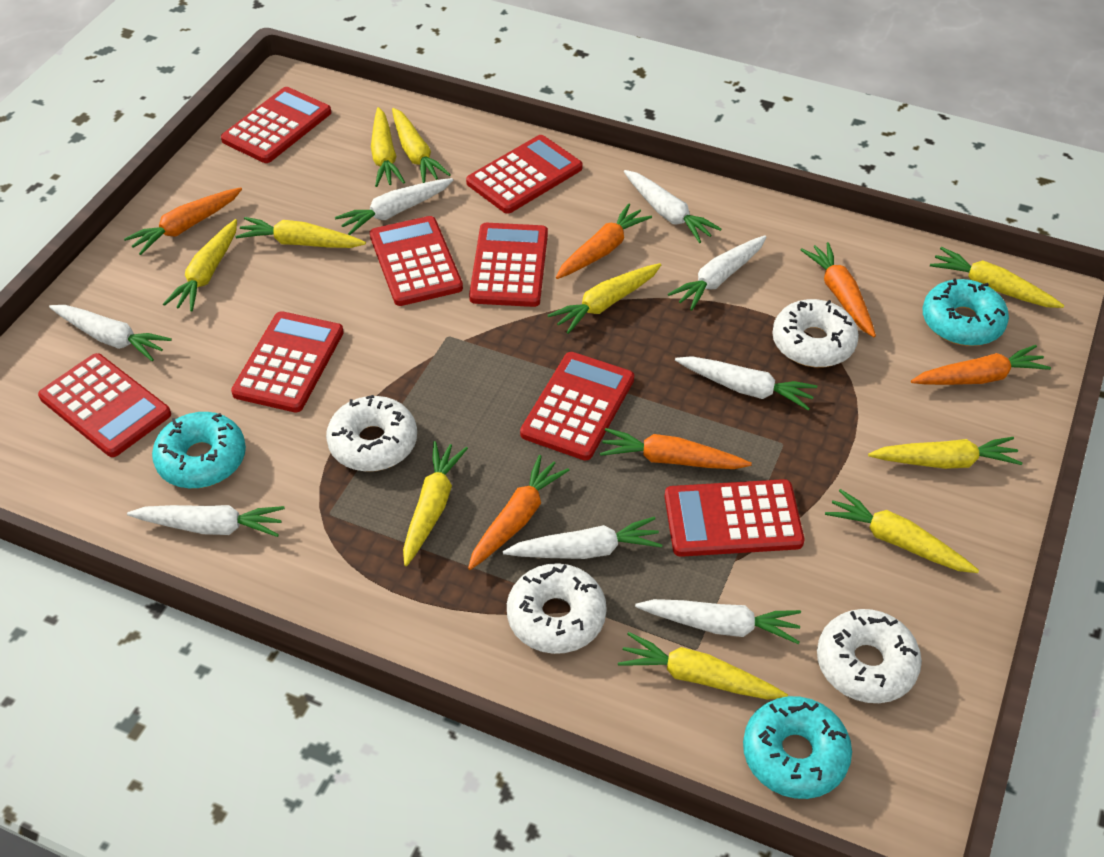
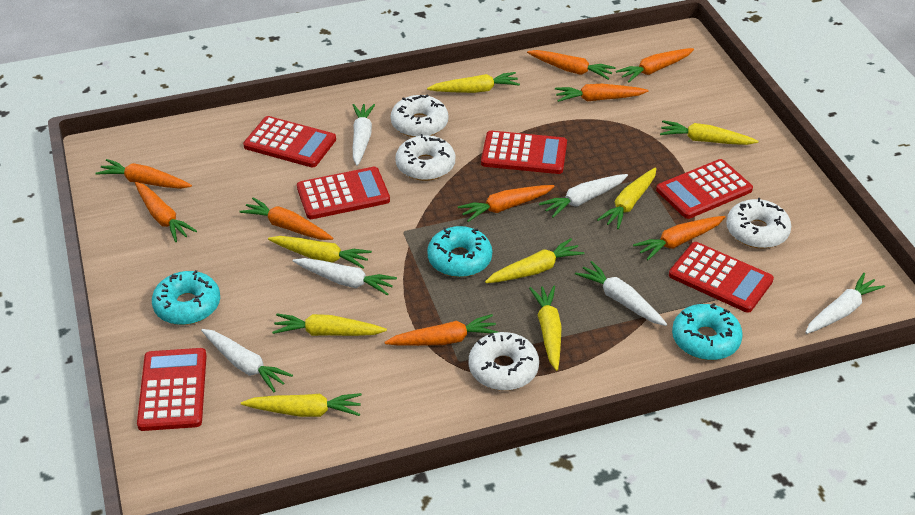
orange carrot: [124,187,242,255] [468,455,570,570] [556,203,652,279] [600,428,752,469] [801,242,876,337] [911,345,1051,385] = 6 -> [96,159,192,189] [135,182,197,242] [239,198,333,240] [384,314,498,346] [458,185,555,222] [527,50,615,80] [555,84,649,102] [616,48,694,83] [633,216,725,260] = 9
red calculator: [38,353,171,457] [221,87,331,163] [231,311,344,413] [370,216,463,306] [466,135,582,214] [469,223,548,307] [520,352,634,461] [665,479,804,557] = 8 -> [137,348,207,431] [243,116,336,168] [297,167,390,219] [481,131,567,174] [656,159,753,219] [669,242,774,313] = 6
white carrot: [49,305,172,361] [127,505,285,537] [335,178,453,235] [503,517,662,559] [624,170,722,243] [635,599,801,644] [668,235,766,311] [675,356,817,411] = 8 -> [201,329,293,392] [293,258,397,296] [353,104,375,166] [539,174,628,218] [575,261,667,326] [805,273,885,334] = 6
yellow carrot: [163,219,237,312] [235,217,366,248] [371,107,405,187] [392,108,451,183] [403,441,468,566] [548,263,661,334] [618,632,788,700] [825,489,979,573] [868,437,1022,469] [930,247,1064,308] = 10 -> [241,393,362,417] [268,236,372,269] [272,314,387,336] [427,72,520,93] [485,238,585,283] [529,286,562,371] [597,168,656,229] [660,120,758,145] = 8

